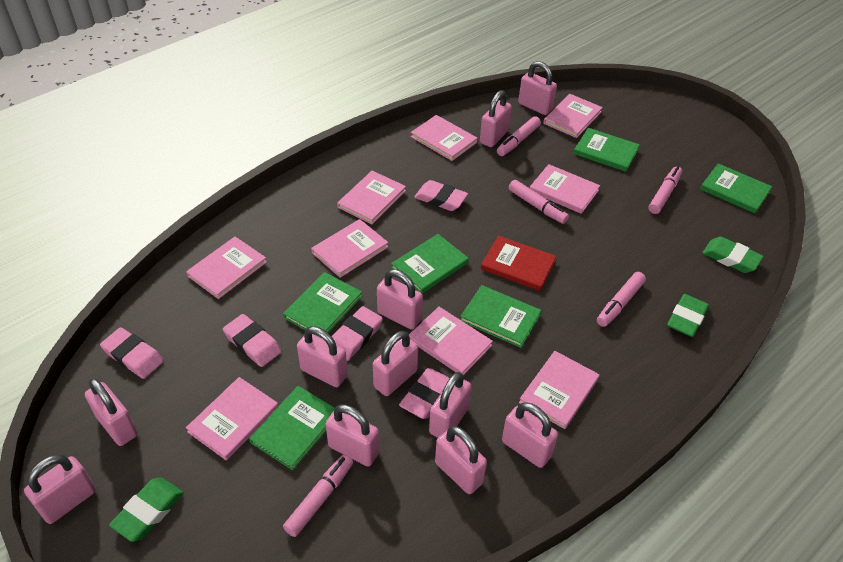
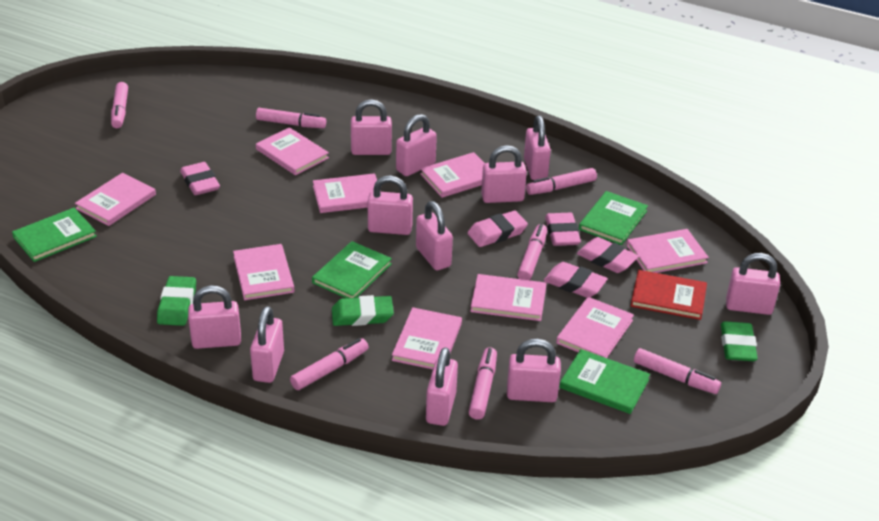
green book: [249,386,335,470] [283,272,362,338] [391,234,469,294] [460,285,541,348] [573,128,640,172] [700,163,772,214] = 6 -> [12,208,97,262] [312,241,392,298] [559,349,650,414] [579,191,648,245] = 4
pink marker: [283,454,353,537] [497,116,541,156] [509,180,569,224] [597,272,646,327] [648,166,682,214] = 5 -> [111,82,128,128] [256,108,326,128] [290,338,369,390] [469,347,497,420] [517,224,547,280] [526,168,597,195] [634,348,721,394] = 7

